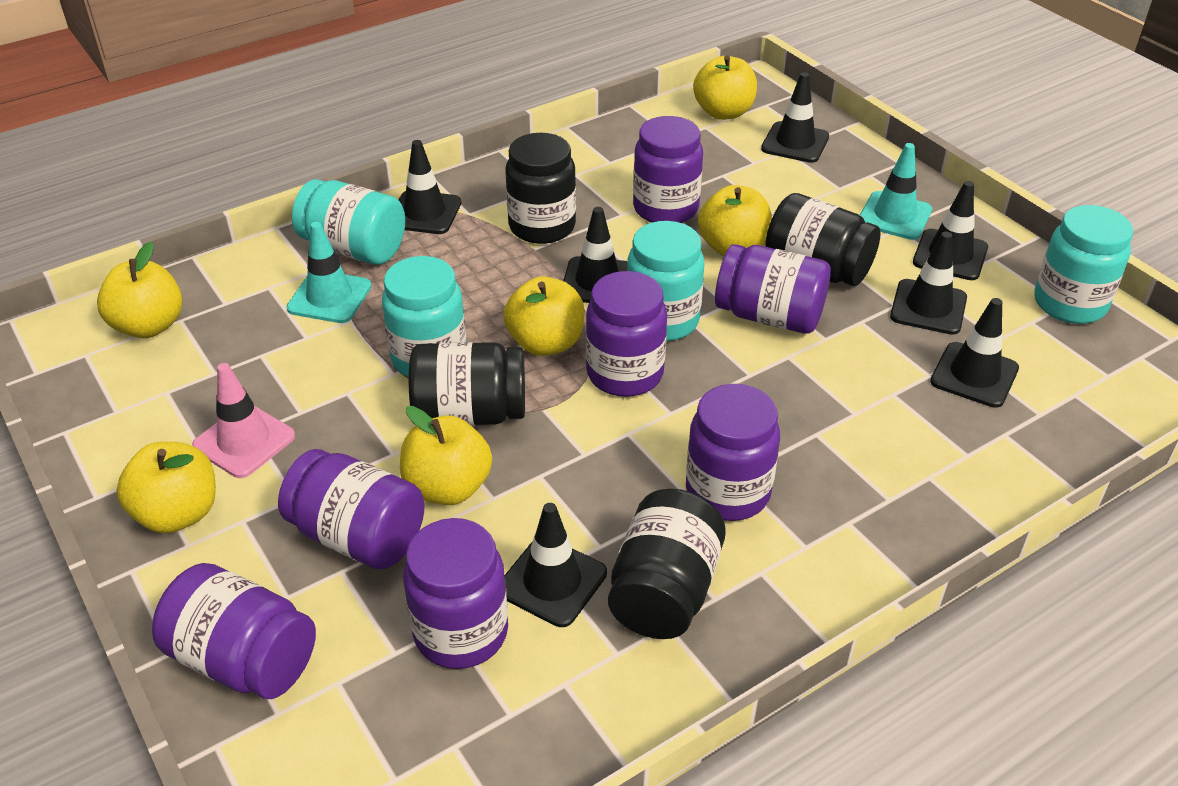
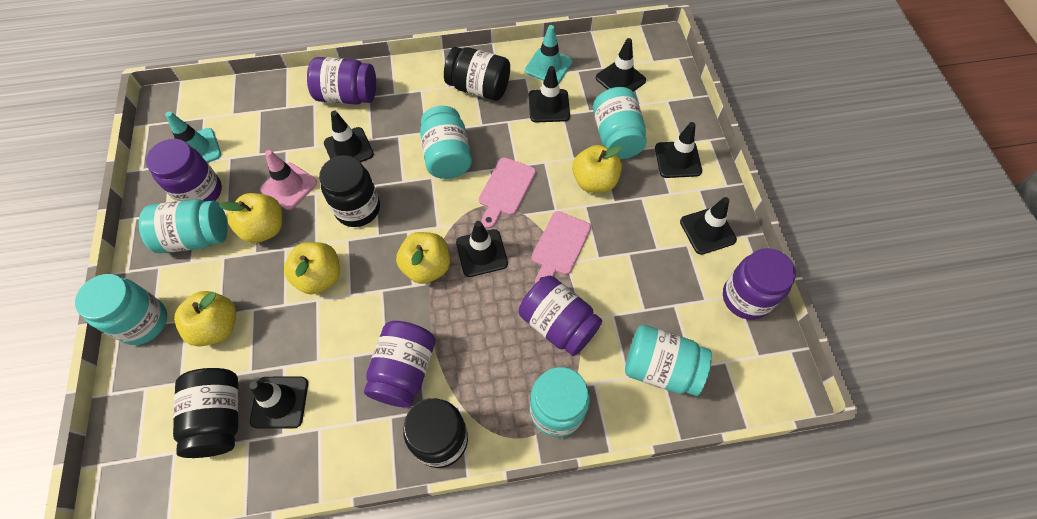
pink cutting board: none = 0 -> [479,157,536,229] [532,211,591,284] = 2
purple jar: [152,563,316,699] [278,449,425,569] [403,518,508,669] [586,271,667,397] [633,116,703,223] [686,384,780,521] [715,244,831,334] = 7 -> [146,139,222,201] [307,57,376,105] [364,321,435,408] [519,276,602,356] [723,248,796,320] = 5
turquoise jar: [292,179,405,265] [382,256,466,377] [627,221,704,341] [1034,205,1133,324] = 4 -> [75,274,167,345] [139,199,228,253] [420,106,472,179] [530,367,590,437] [593,87,647,159] [625,325,712,396] = 6
yellow apple: [97,242,182,338] [116,442,216,533] [400,406,492,505] [503,276,585,356] [693,55,757,120] [698,185,772,256] = 6 -> [174,291,236,347] [219,193,282,243] [284,242,340,294] [396,232,450,284] [572,145,622,193] = 5

